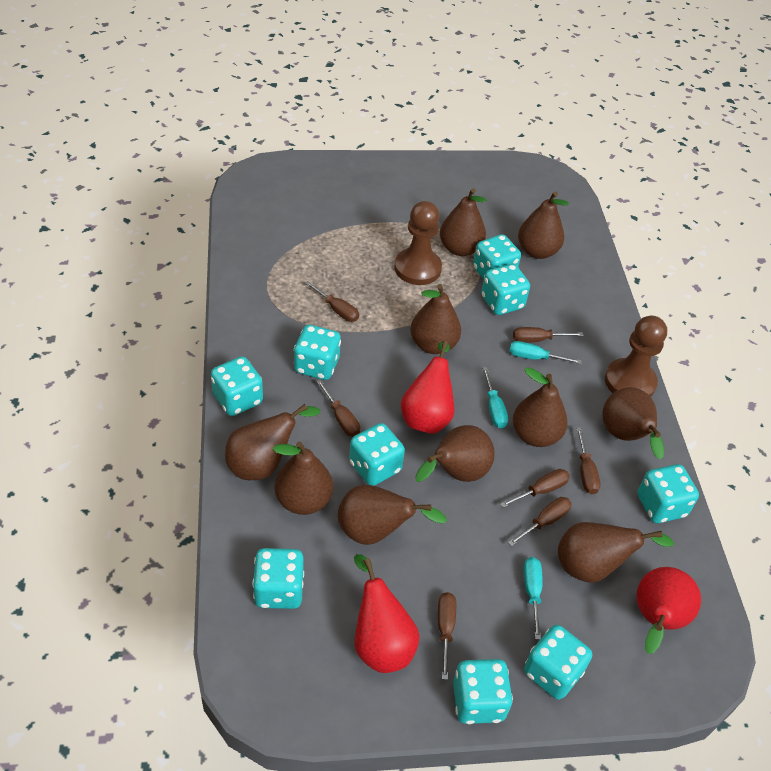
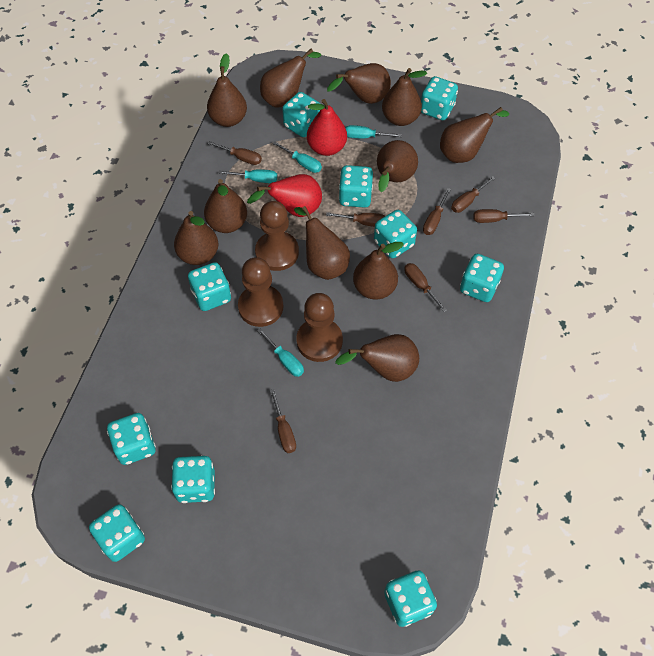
brown pawn: [394,201,442,285] [605,316,667,397] = 2 -> [238,257,283,327] [255,201,299,271] [296,293,343,362] = 3
brown pear: [225,404,320,480] [273,441,333,515] [338,484,447,545] [410,284,461,354] [415,425,495,482] [440,188,487,256] [513,367,568,447] [518,191,569,259] [558,522,674,583] [602,387,664,460] = 10 -> [174,211,218,265] [204,179,247,233] [207,53,247,127] [260,49,321,107] [294,206,350,280] [327,63,391,104] [335,334,419,382] [353,242,404,300] [377,140,418,192] [382,68,427,126] [440,107,509,163] = 11
red pear: [354,554,419,673] [401,341,454,434] [636,567,701,654] = 3 -> [247,174,322,217] [307,99,347,156] = 2
turquoise dice: [211,356,263,416] [252,548,304,609] [294,325,341,380] [349,423,405,486] [453,659,513,724] [473,234,521,279] [481,264,530,315] [524,625,592,700] [638,464,699,523] = 9 -> [89,504,145,562] [107,413,156,465] [171,455,215,503] [188,262,231,311] [283,92,320,137] [339,165,373,208] [374,210,417,258] [384,571,437,627] [421,76,458,120] [460,254,504,302] = 10
turquoise screwdriver: [482,367,508,428] [509,341,582,364] [523,557,543,640] = 3 -> [218,169,277,183] [257,328,304,377] [273,142,322,173] [345,125,402,138] = 4

